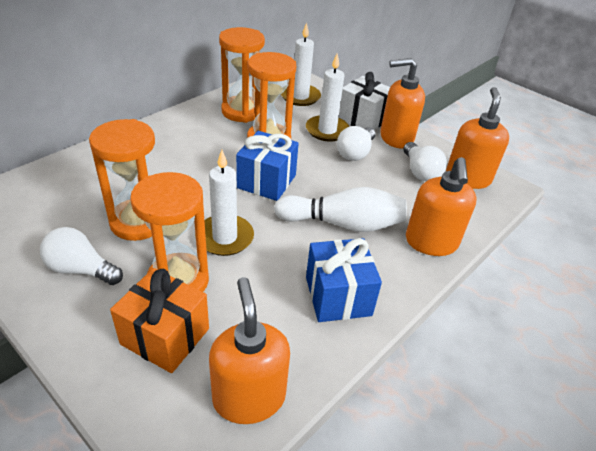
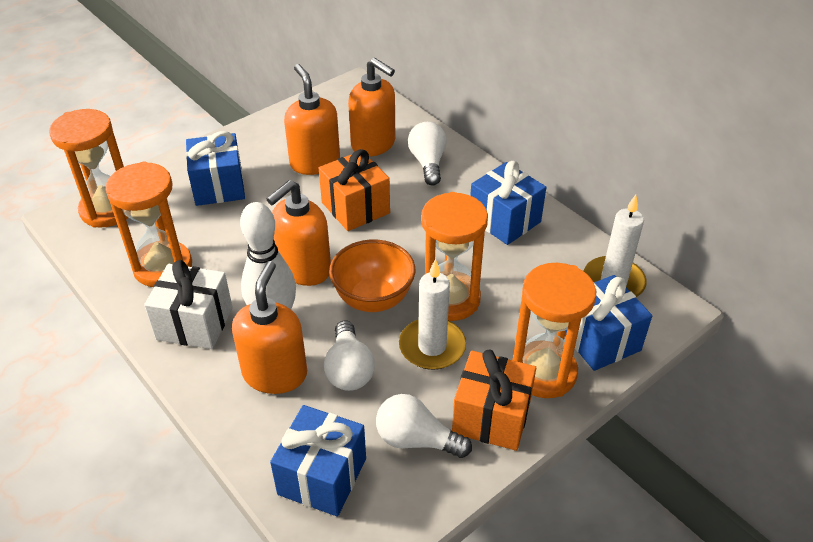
blue gift: [236,131,299,201] [306,238,382,322] = 2 -> [186,131,245,206] [270,405,366,517] [470,161,546,245] [565,275,652,371] = 4
orange bowl: none = 0 -> [329,240,415,312] = 1
orange gift: [110,268,209,373] = 1 -> [319,149,390,231] [452,349,536,451] = 2
white candle: [195,150,254,256] [281,22,321,106] [306,54,349,141] = 3 -> [399,259,466,370] [584,195,647,297] = 2

